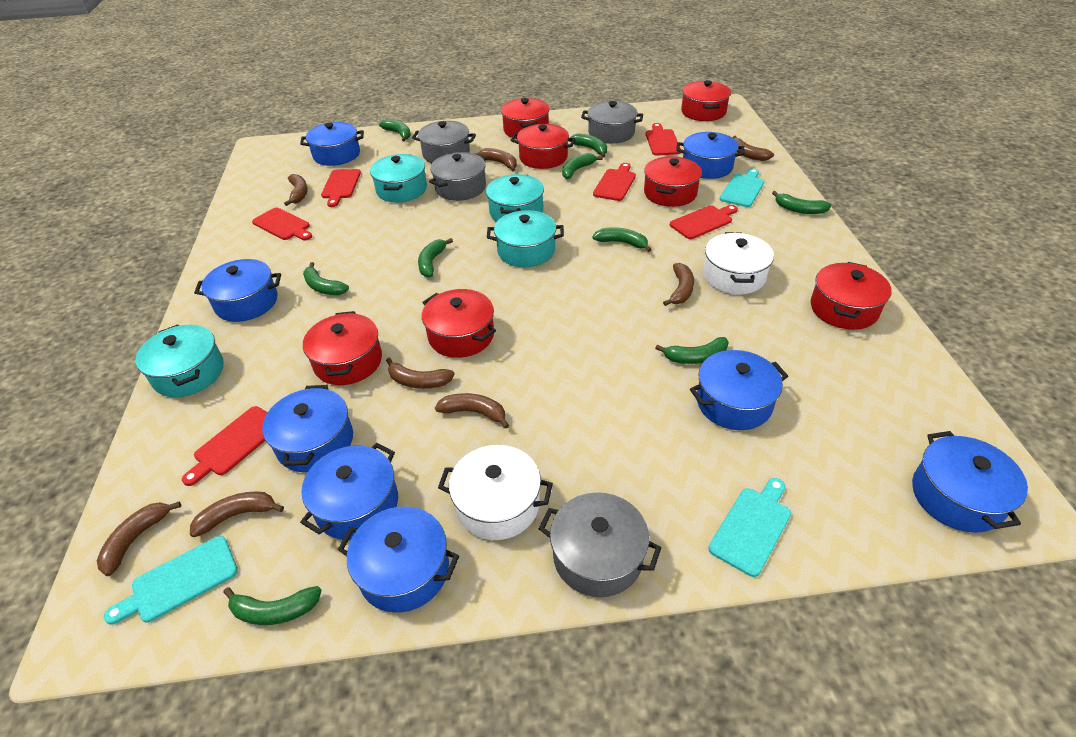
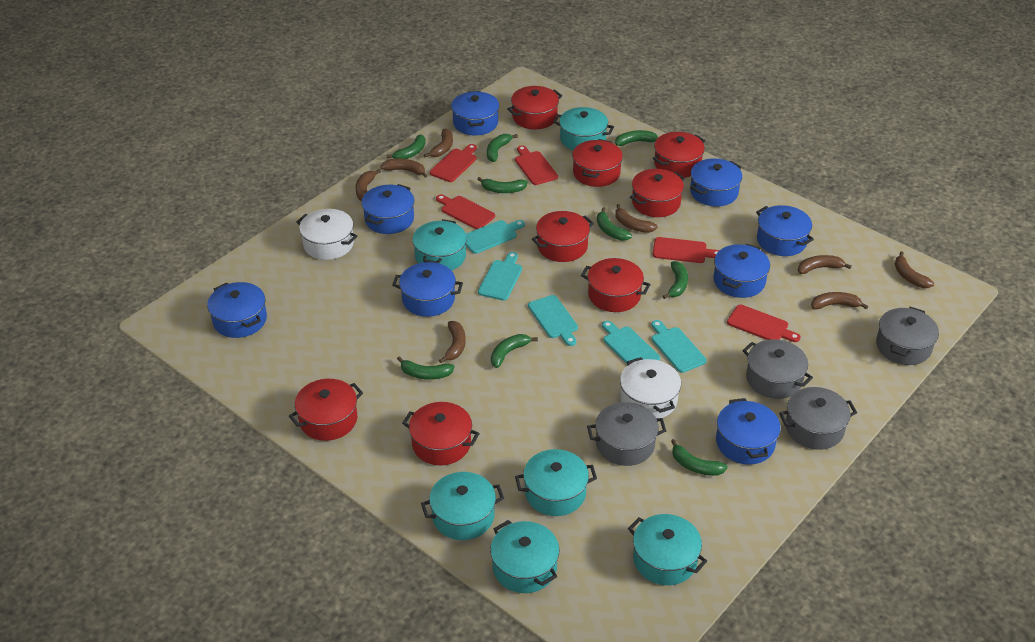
red cutting board: [182,406,268,486] [252,208,312,240] [321,169,361,207] [593,163,636,201] [646,123,681,156] [670,205,738,239] = 6 -> [430,144,477,182] [436,194,495,229] [515,145,558,185] [653,237,720,263] [727,305,801,342] = 5
red pot: [303,311,382,385] [422,289,496,358] [501,98,550,139] [511,124,576,169] [644,156,702,207] [681,80,731,121] [811,262,892,330] = 7 -> [289,379,363,441] [402,402,480,465] [507,86,562,130] [532,211,594,262] [572,139,623,187] [581,258,651,312] [630,169,685,217] [653,132,705,178] = 8
turquoise cutting board: [104,536,238,625] [708,478,791,577] [720,168,765,207] = 3 -> [466,220,525,254] [478,252,522,301] [528,295,578,346] [602,321,660,364] [651,320,707,373] = 5
turquoise pot: [135,325,224,397] [370,154,427,203] [486,174,544,222] [487,210,564,267] = 4 -> [412,219,467,271] [421,472,504,540] [490,520,560,593] [515,449,597,516] [553,107,614,150] [628,514,707,585] = 6

